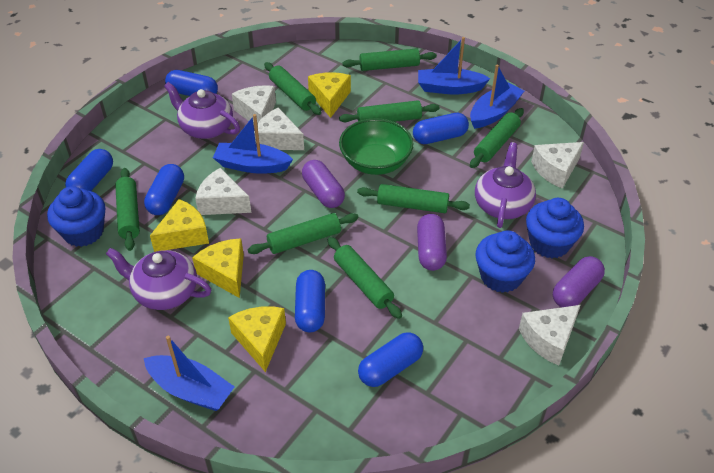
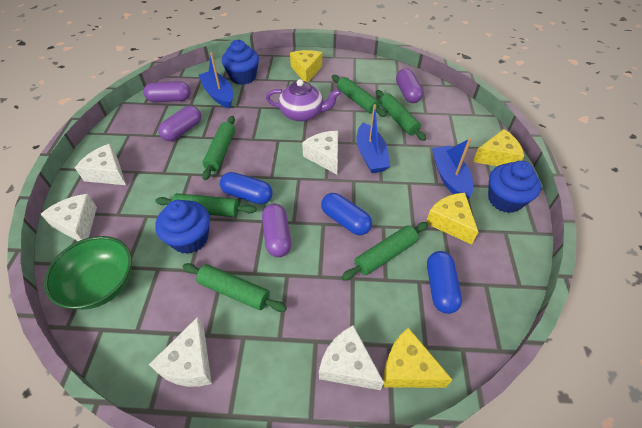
blue boat: [144,335,235,411] [213,114,293,174] [418,37,491,95] [470,65,524,129] = 4 -> [199,52,233,108] [357,104,391,173] [432,138,473,199] = 3
blue capsule: [65,149,113,191] [144,164,184,215] [165,70,218,96] [295,270,325,332] [358,332,423,387] [413,113,469,144] = 6 -> [220,172,273,204] [321,193,372,235] [427,251,462,314] = 3
green rolling pin: [115,168,140,251] [248,213,359,254] [264,62,321,115] [328,237,402,319] [339,100,440,122] [342,48,437,71] [357,184,470,213] [470,108,524,168] = 8 -> [155,193,256,217] [182,263,287,312] [202,116,235,180] [332,75,387,117] [342,222,428,280] [376,90,426,141] = 6
purple capsule: [302,160,345,208] [417,214,447,271] [553,256,605,307] = 3 -> [143,81,191,102] [158,106,201,141] [262,204,291,257] [396,69,423,103] = 4
purple teapot: [106,248,211,310] [164,82,240,139] [475,142,536,228] = 3 -> [266,79,341,122] = 1

